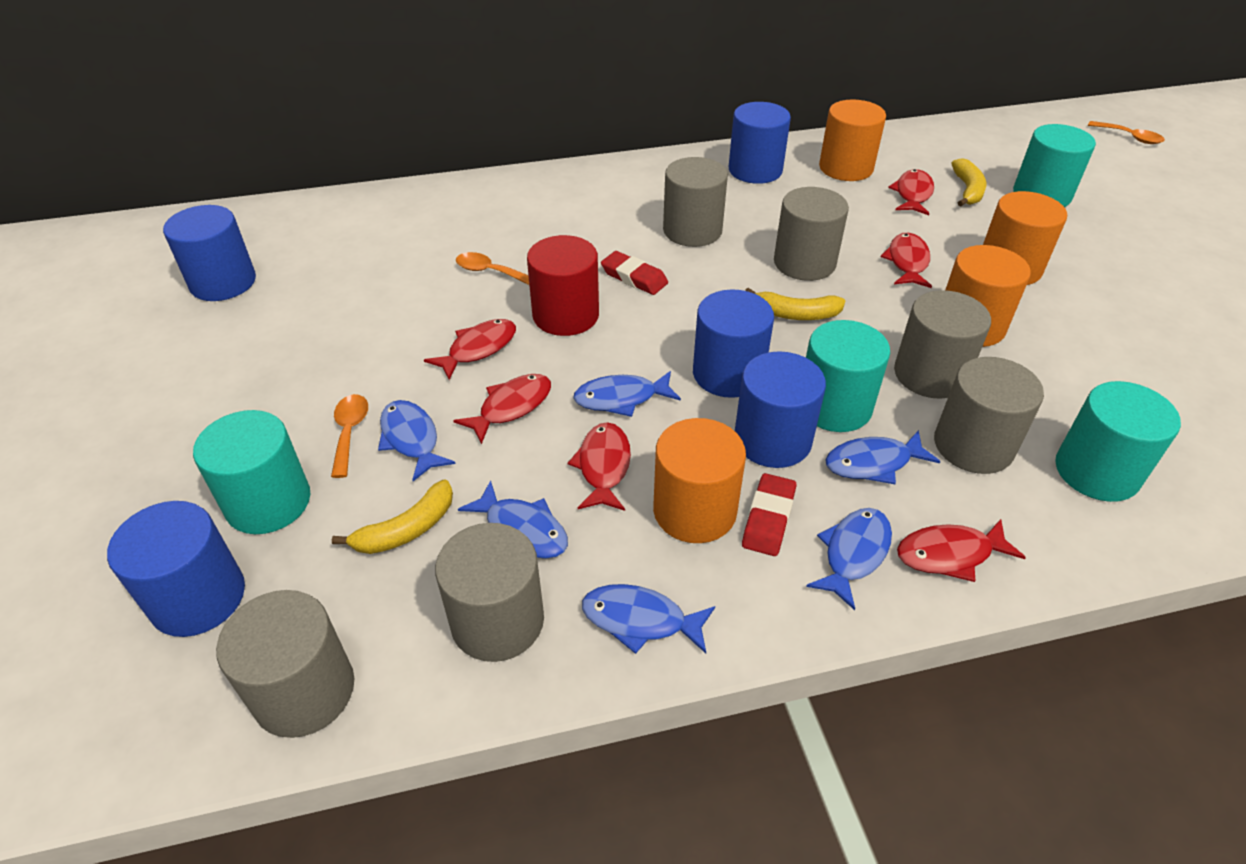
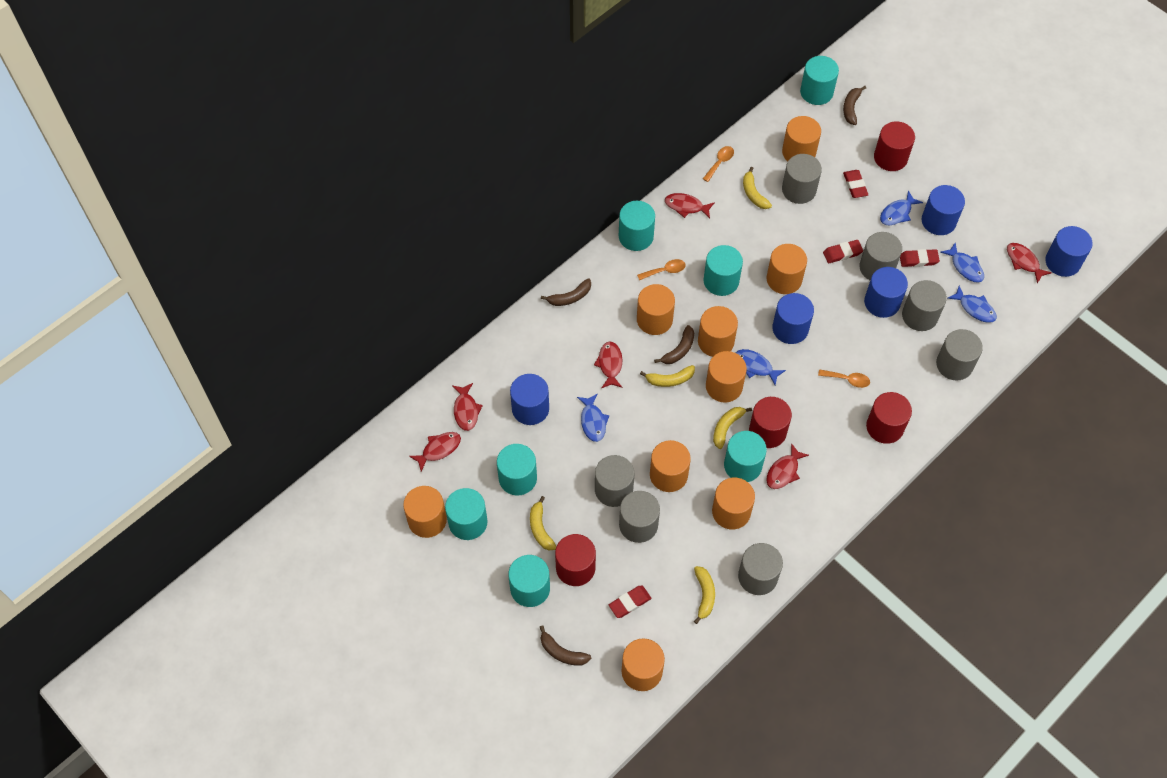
blue fish: [378,400,455,481] [458,480,568,559] [573,371,681,417] [582,584,715,654] [806,508,892,610] [825,430,941,484] = 6 -> [577,393,609,442] [736,349,786,386] [880,190,923,225] [940,242,984,283] [947,286,997,323] = 5
brown banana: none = 0 -> [540,625,591,666] [541,278,591,306] [654,325,694,364] [843,86,866,125] = 4
grey cylinder: [216,590,354,738] [435,523,544,662] [663,157,728,247] [774,187,849,281] [894,290,991,399] [934,357,1044,474] = 6 -> [595,455,634,507] [619,491,660,543] [738,543,783,595] [782,154,822,204] [860,232,902,280] [902,280,947,331] [936,329,983,380] = 7
orange cylinder: [653,418,746,543] [819,99,886,181] [945,245,1031,347] [983,191,1067,285] = 4 -> [403,486,447,538] [622,638,665,691] [637,284,675,335] [650,440,691,492] [698,306,738,357] [706,351,747,403] [712,478,755,529] [766,244,807,294] [782,116,821,161] = 9
red cylinder: [527,235,599,336] = 1 -> [555,534,596,586] [749,397,792,448] [866,392,912,444] [874,121,915,171] = 4
red eraser: [601,251,668,295] [742,473,796,556] = 2 -> [609,586,651,618] [823,240,863,263] [843,170,868,198] [900,249,940,267] = 4
turquoise cylinder: [193,410,310,534] [806,320,890,432] [1013,124,1096,207] [1055,381,1181,502] = 4 -> [445,488,488,540] [497,444,537,496] [508,555,550,607] [619,201,655,251] [704,245,743,296] [724,431,767,482] [800,56,839,105] = 7
yellow banana: [332,479,453,554] [745,288,845,320] [951,158,986,207] = 3 -> [530,496,556,551] [640,365,695,387] [694,566,715,624] [713,407,752,449] [743,167,772,209] = 5

